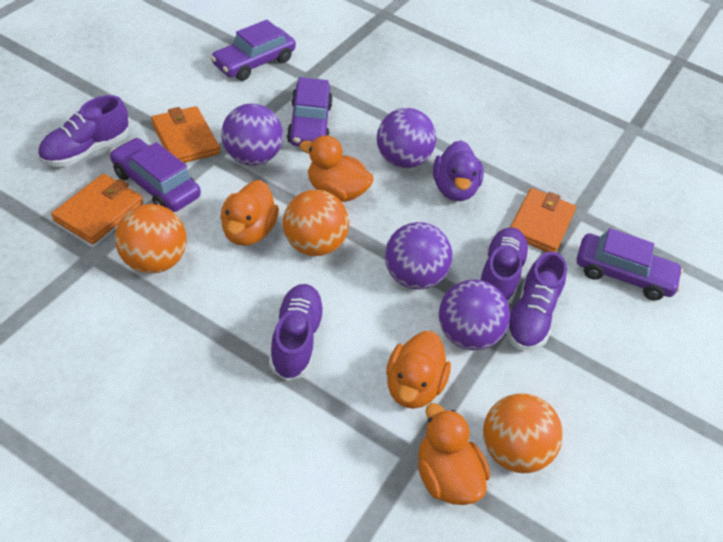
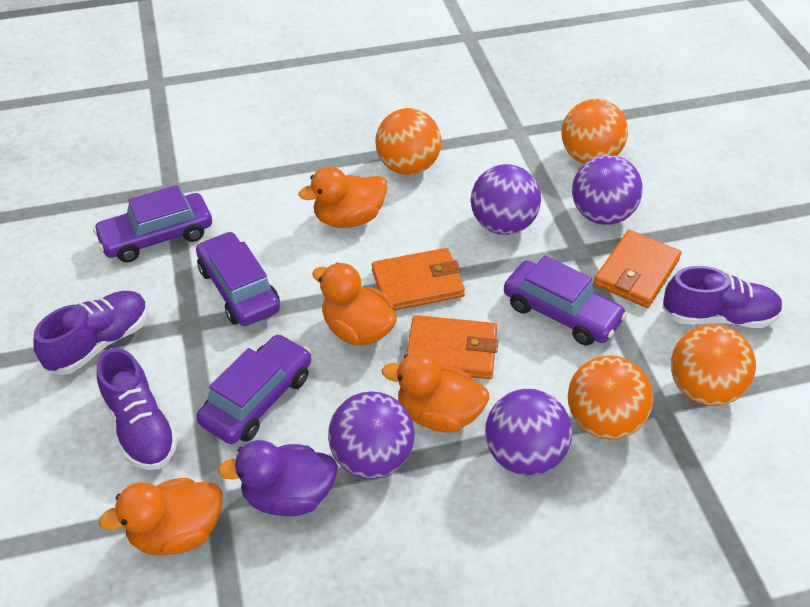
orange ball: [115,204,187,274] [283,190,349,256] [483,393,563,473] = 3 -> [375,108,441,175] [562,99,628,163] [568,355,653,439] [671,324,756,406] = 4
purple shoe: [38,95,129,167] [269,284,325,381] [479,227,530,305] [506,252,567,351] = 4 -> [33,291,148,375] [97,348,178,470] [662,266,783,328] = 3

